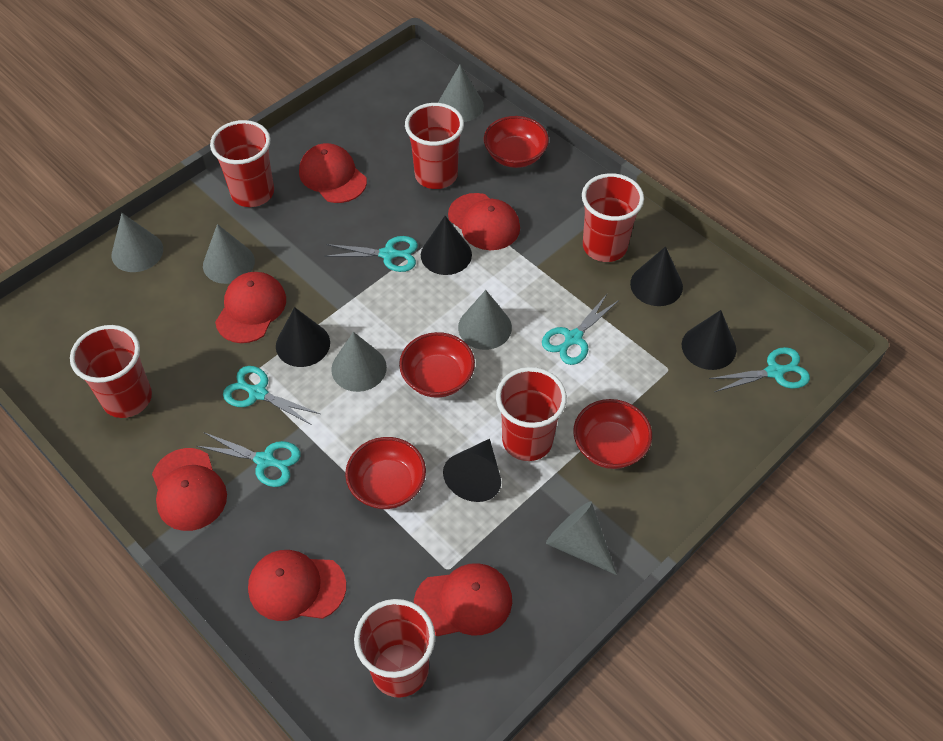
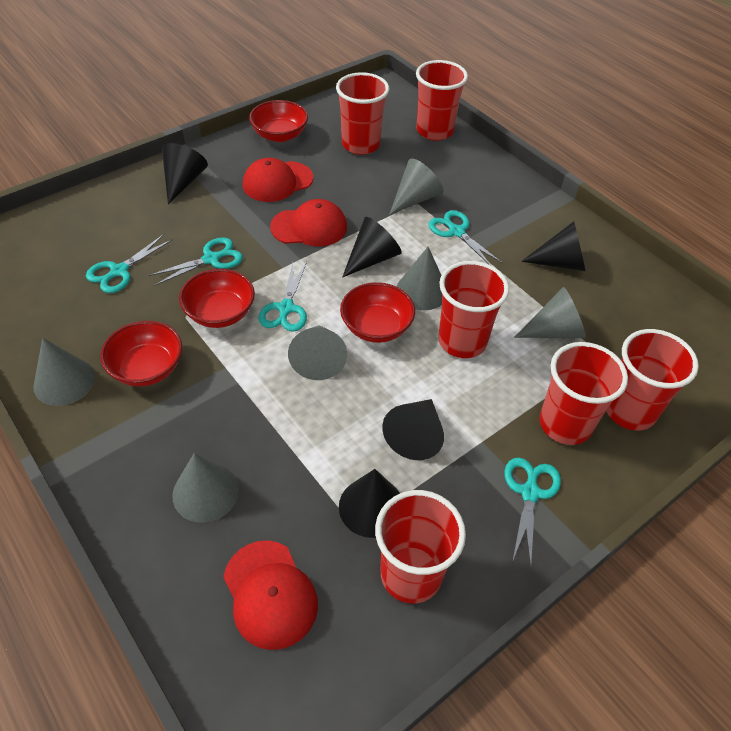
red cap: [152,448,227,531] [215,272,286,343] [248,550,346,621] [299,143,367,203] [414,563,512,636] [448,193,520,250] = 6 -> [223,540,318,650] [243,158,313,202] [270,199,347,247] = 3

